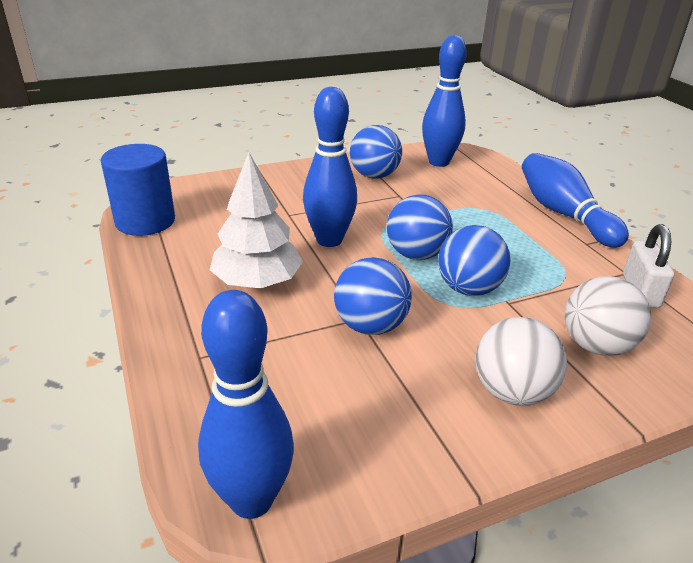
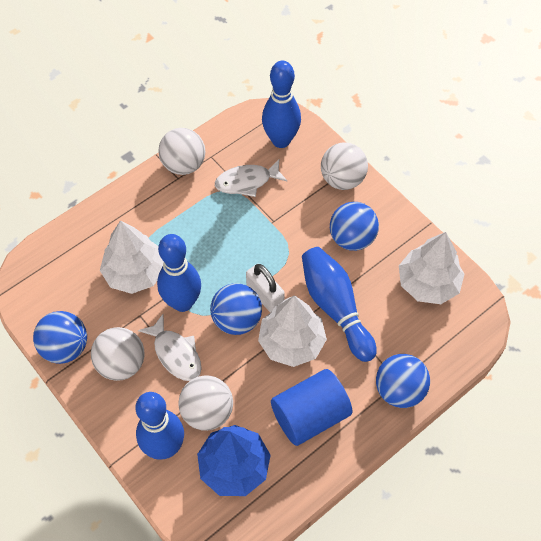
blue tree: none = 0 -> [197,425,271,496] = 1
white ball: [476,317,567,406] [565,276,651,356] = 2 -> [91,327,145,381] [158,128,205,175] [178,376,233,431] [321,142,368,190] = 4
white fish: none = 0 -> [138,314,202,381] [215,159,288,197] = 2
white tree: [210,152,303,288] = 1 -> [100,220,164,294] [258,296,327,367] [399,232,465,304] = 3

